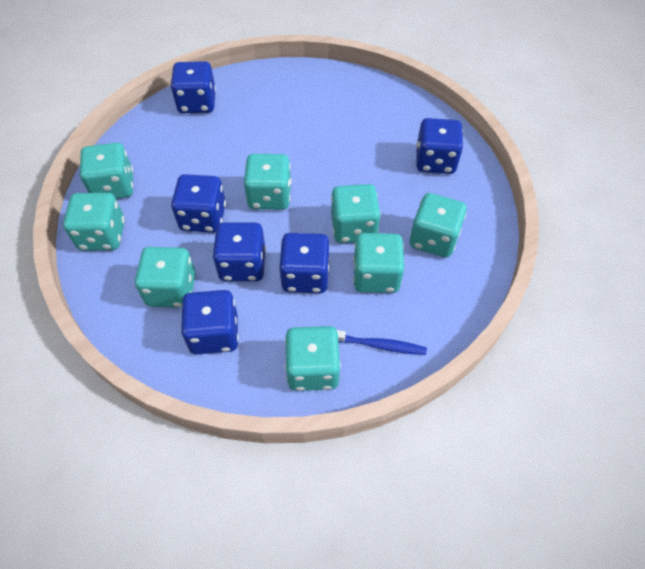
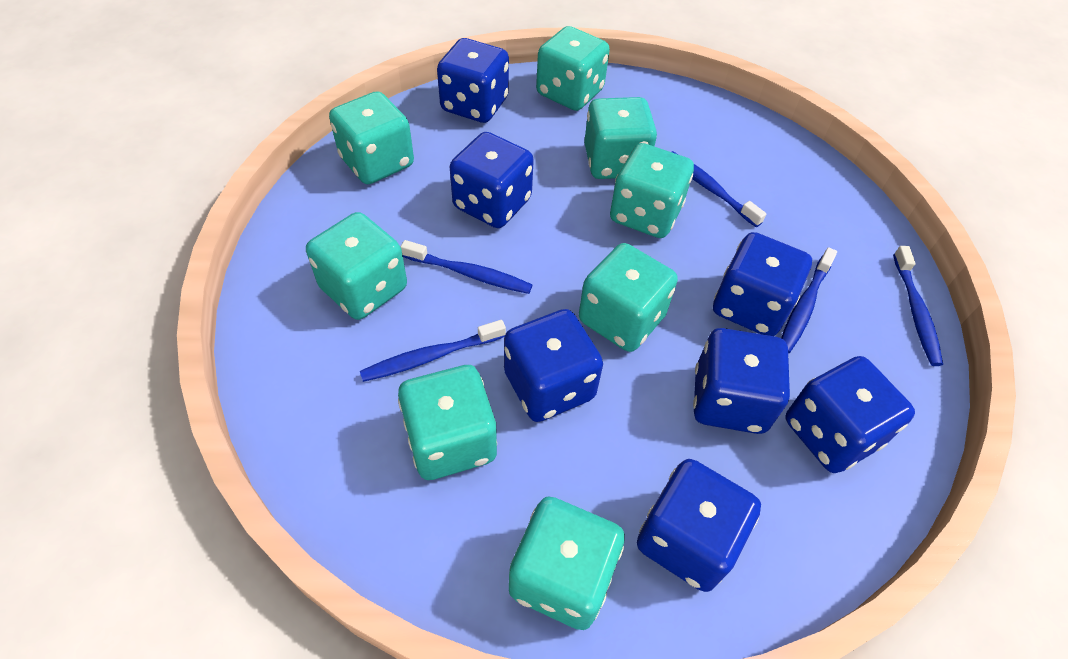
blue dice: [171,61,216,113] [171,174,226,233] [181,290,239,355] [213,222,266,281] [279,233,330,293] [416,118,463,174] = 6 -> [437,38,509,123] [450,132,534,228] [504,309,603,422] [637,459,761,592] [693,328,790,434] [713,232,812,336] [785,356,915,473] = 7
blue toothbrush: [337,330,427,355] = 1 -> [360,320,506,382] [401,240,532,294] [671,151,766,227] [781,247,837,353] [893,246,943,366] = 5

